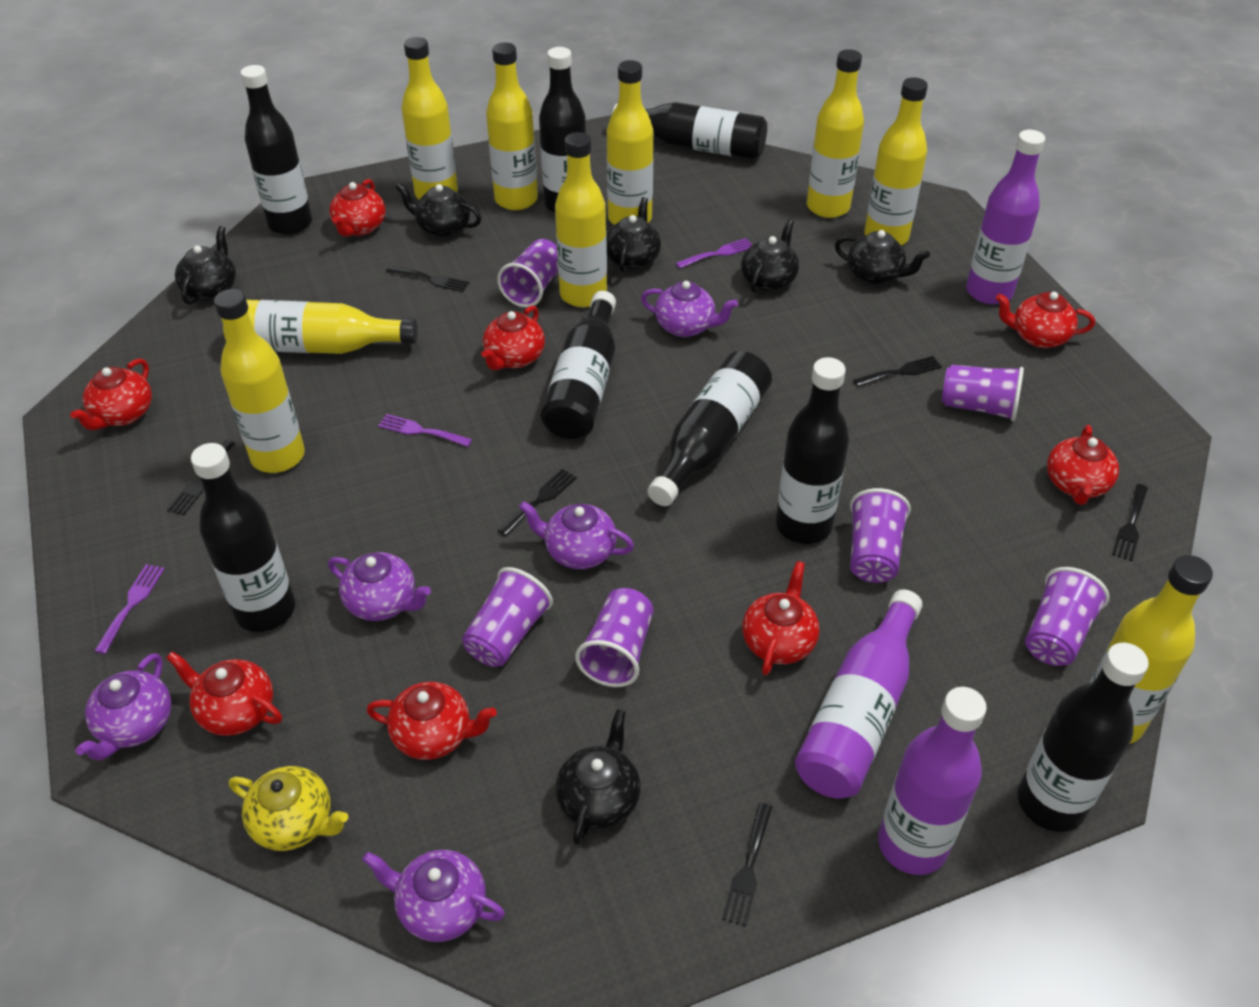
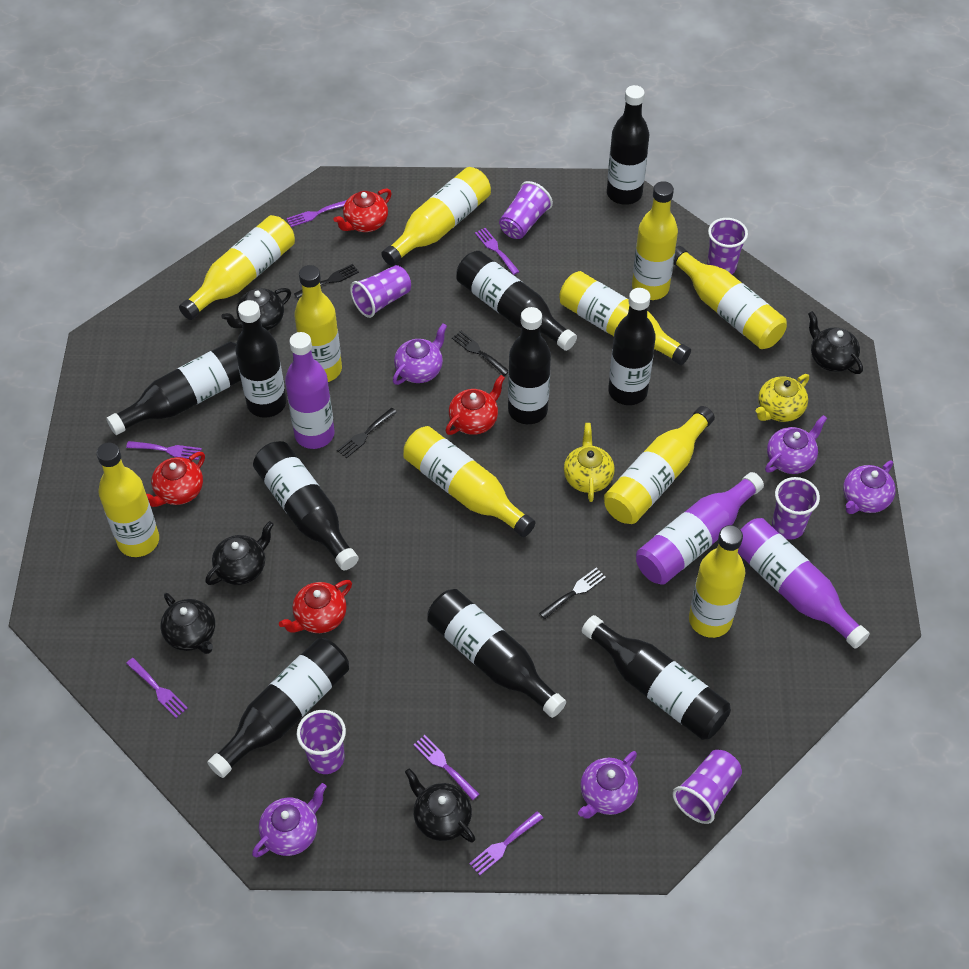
black bottle: [191,443,295,632] [240,65,312,235] [539,47,586,213] [541,291,616,439] [612,102,767,160] [648,351,772,506] [776,357,849,544] [1018,643,1149,832] = 8 -> [106,341,241,435] [207,638,349,778] [235,300,286,418] [253,441,359,570] [427,589,566,718] [456,251,577,351] [508,307,551,424] [582,615,731,740] [607,85,649,205] [608,288,656,405] = 10
black fork: [167,441,235,516] [386,266,469,292] [498,469,577,536] [722,803,772,926] [853,356,942,387] [1112,484,1148,561] = 6 -> [294,264,359,299] [337,408,397,458] [452,331,508,376] [539,568,606,619] = 4
black teapot: [175,226,236,305] [396,183,481,238] [556,709,641,845] [606,197,661,273] [741,219,799,293] [835,230,930,285] = 6 -> [161,593,215,654] [205,521,274,585] [221,288,291,330] [405,768,475,843] [808,311,863,374] = 5
purple fork: [95,564,165,654] [378,414,472,447] [676,238,752,268] = 3 -> [126,441,202,460] [126,658,188,718] [286,200,347,227] [413,735,479,800] [469,811,543,875] [475,228,520,275] = 6
red teapot: [70,358,152,430] [166,651,282,736] [329,179,386,237] [367,682,497,760] [482,305,545,371] [742,561,820,675] [996,292,1095,348] [1047,425,1119,505] = 8 -> [146,452,205,507] [279,580,352,633] [333,188,392,232] [445,375,505,435] = 4
yellow bottle: [214,289,305,473] [223,300,418,354] [402,37,458,199] [486,42,538,210] [555,132,607,307] [607,60,653,225] [807,49,864,218] [864,77,928,246] [1090,555,1213,744] = 9 -> [96,443,159,557] [179,215,295,320] [294,265,342,382] [381,167,491,266] [403,426,536,537] [559,271,691,365] [604,406,715,524] [632,181,678,300] [674,246,787,349] [689,525,745,638] = 10
yellow teapot: [229,766,348,851] = 1 -> [564,423,615,502] [756,374,809,422] = 2

